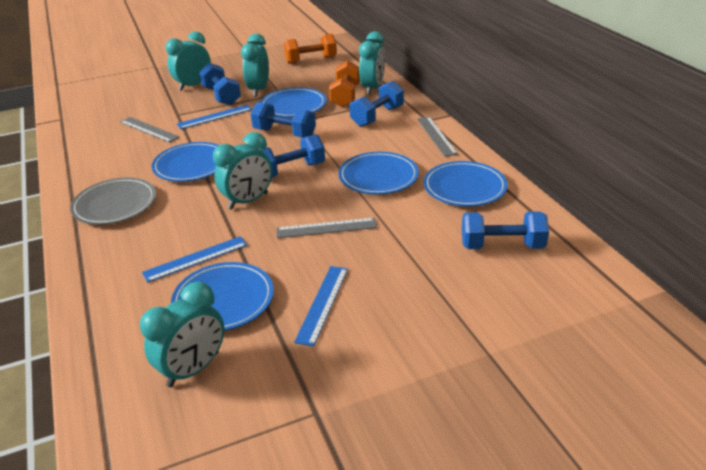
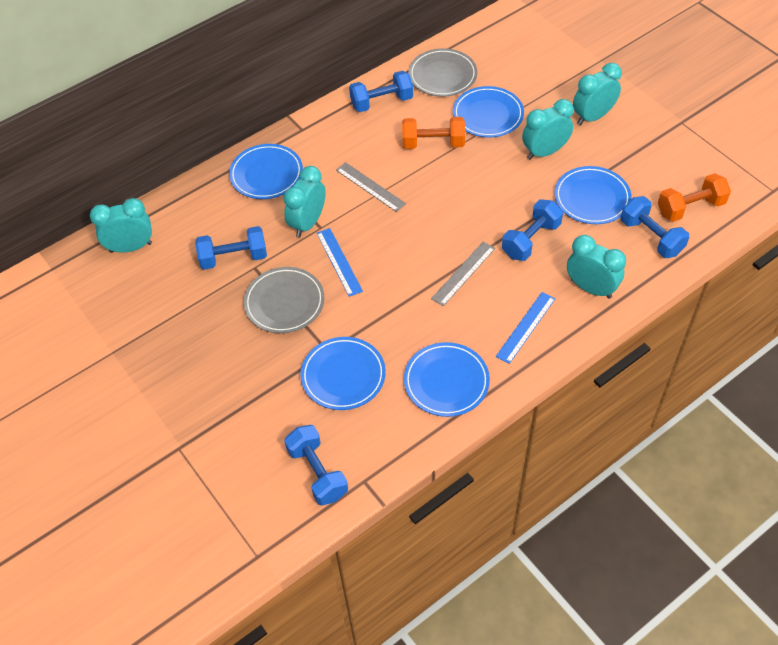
blue ruler: [142,236,247,283] [177,105,253,129] [294,266,348,347] = 3 -> [317,228,363,297] [496,292,556,364] = 2
grey plate: [70,177,156,225] = 1 -> [244,267,325,333] [409,48,477,97] = 2
grey ruler: [120,117,180,143] [277,218,377,238] [417,117,458,157] = 3 -> [336,162,406,212] [431,242,495,306] = 2

